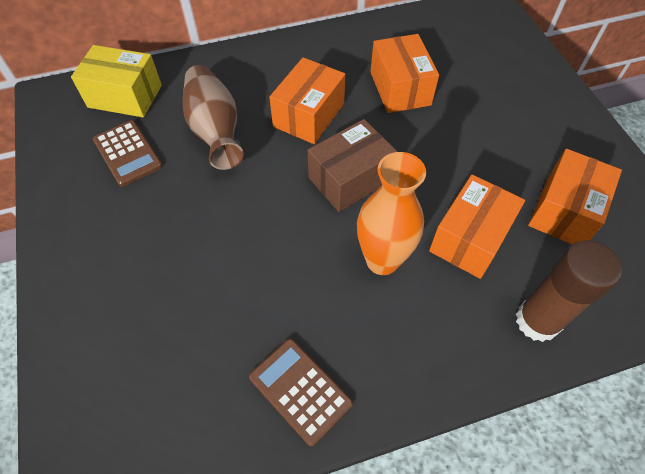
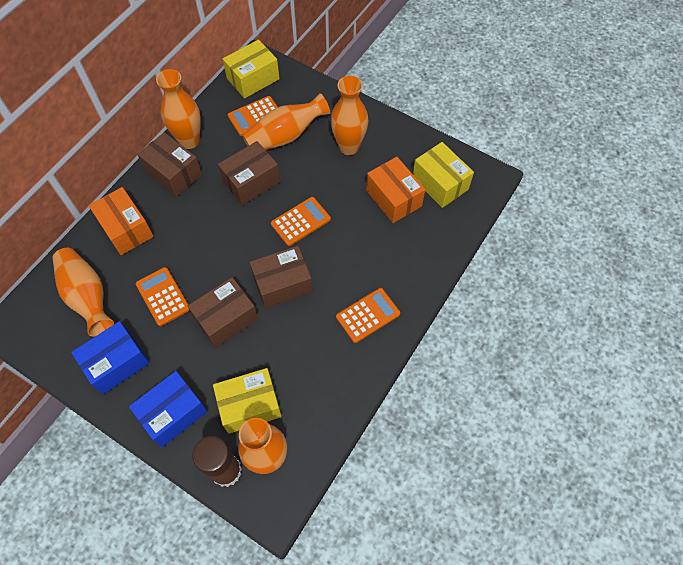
blue box: none = 0 -> [71,321,150,394] [129,371,208,447] = 2
brown box: [308,119,398,212] = 1 -> [137,132,202,197] [188,277,258,348] [218,141,280,205] [249,246,313,309] = 4
brown calculator: [93,120,162,187] [249,339,353,446] = 2 -> none = 0
brown vase: [183,65,244,170] = 1 -> none = 0
orange box: [269,57,346,144] [370,34,439,113] [429,175,525,279] [528,149,622,244] = 4 -> [89,187,154,255] [366,157,425,223] = 2
orange calculator: none = 0 -> [136,267,190,326] [228,96,278,136] [271,197,331,246] [336,288,400,343] = 4
orange vase: [357,152,426,275] = 1 -> [53,248,114,337] [156,69,201,149] [239,418,287,474] [242,93,330,150] [331,76,368,155] = 5
yellow box: [71,45,162,117] = 1 -> [213,368,282,434] [223,39,280,98] [413,142,474,208] = 3

